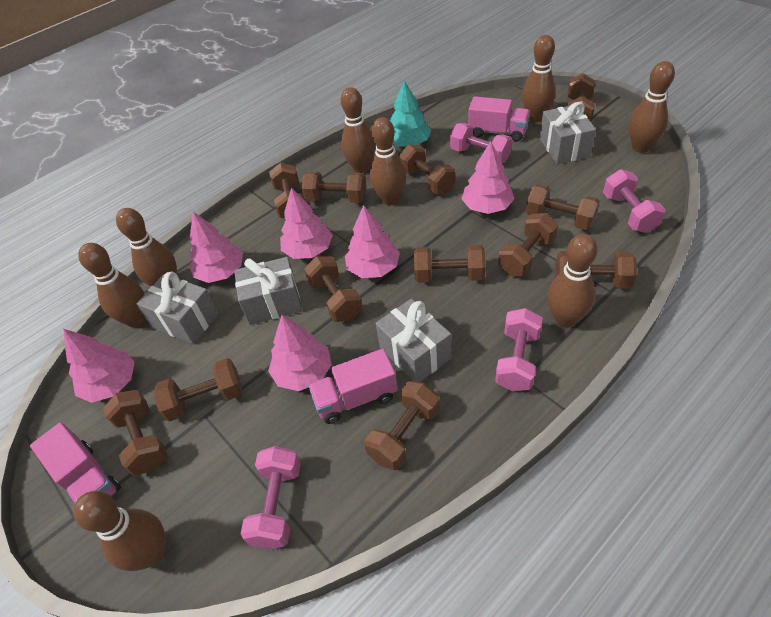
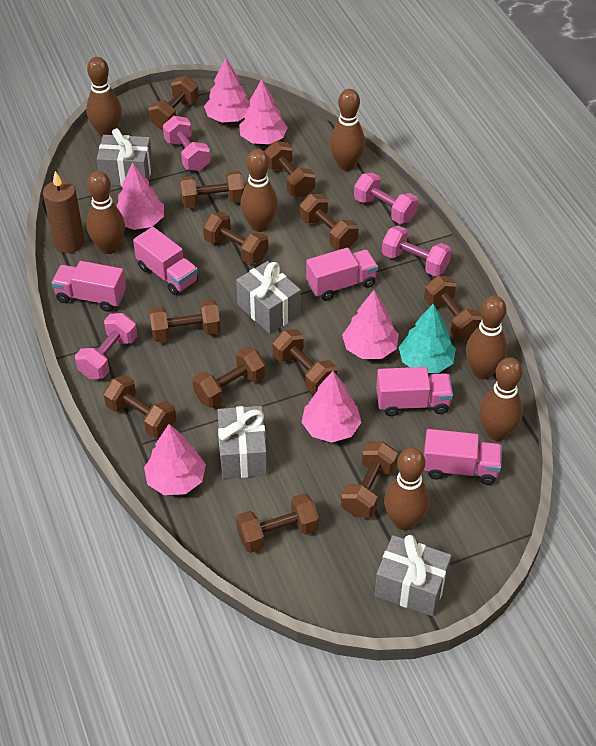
brown bowling pin: [73,491,166,571] [78,243,146,328] [116,208,177,286] [341,87,375,173] [370,117,406,205] [522,35,556,122] [547,234,598,328] [629,61,675,153] = 8 -> [86,57,122,137] [86,171,125,254] [241,149,278,232] [330,89,365,171] [384,448,430,530] [466,296,508,379] [479,357,523,441] = 7
brown candle: none = 0 -> [43,171,85,253] = 1
pink truck: [30,422,121,503] [308,349,398,424] [468,96,530,142] = 3 -> [51,261,126,312] [133,227,198,295] [306,247,378,301] [376,367,453,416] [424,429,502,485] = 5

